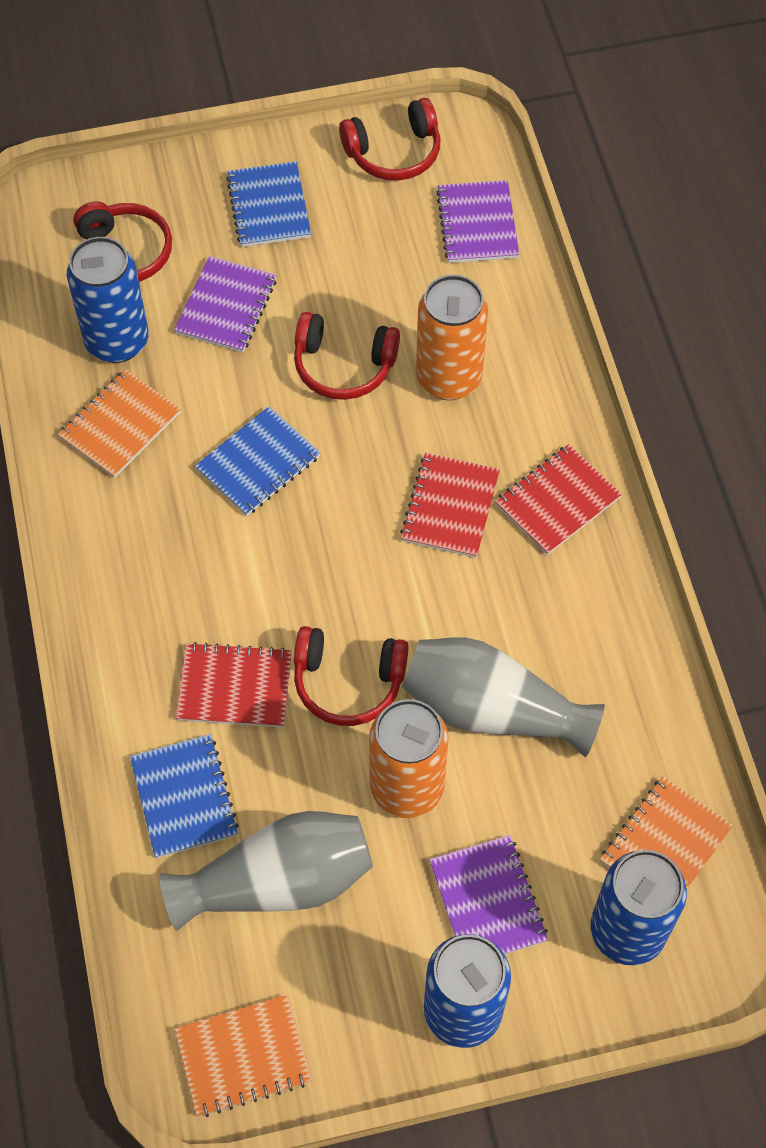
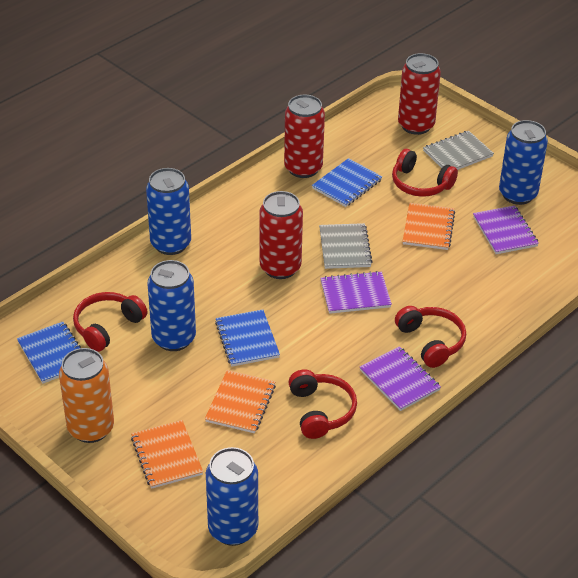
blue can: [67,237,149,363] [424,934,511,1048] [591,850,687,966] = 3 -> [146,168,191,255] [147,260,196,351] [206,447,258,546] [499,120,548,205] = 4
grey notebook: none = 0 -> [319,223,373,269] [423,131,494,170] = 2
grey vase: [160,811,373,931] [402,638,605,757] = 2 -> none = 0
orange can: [369,699,449,818] [416,275,488,400] = 2 -> [59,348,114,443] = 1
red can: none = 0 -> [259,191,303,279] [284,95,325,178] [398,53,441,135] = 3
red notebook: [176,642,292,727] [400,453,500,558] [495,444,622,555] = 3 -> none = 0

